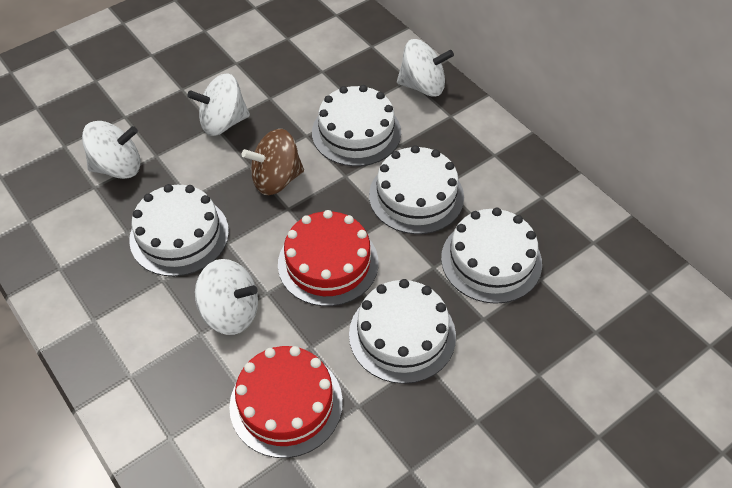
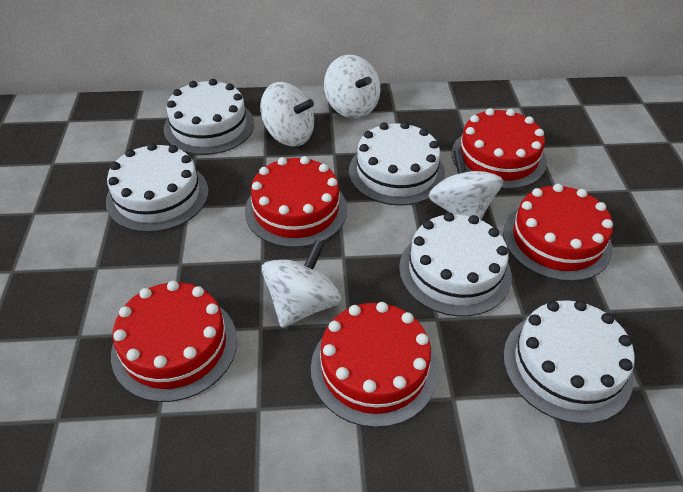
brown spinning top: [242,129,304,195] = 1 -> none = 0
red cake: [229,346,343,458] [278,210,379,306] = 2 -> [111,281,237,402] [245,156,347,248] [311,302,438,428] [452,108,547,189] [503,184,613,281] = 5

